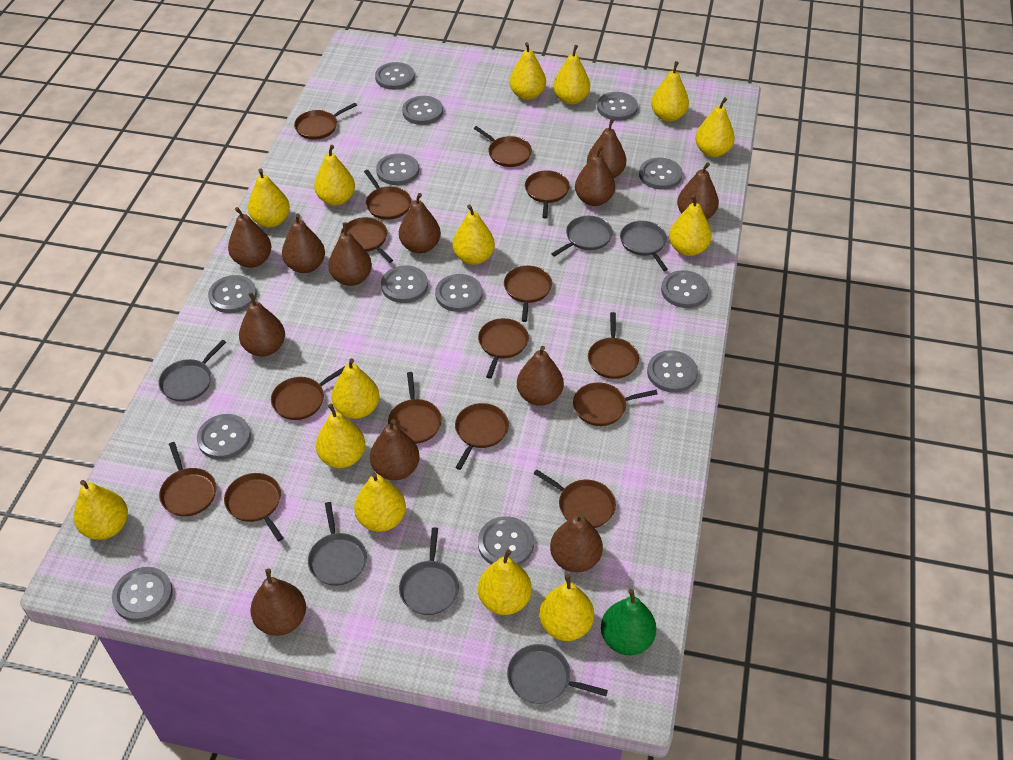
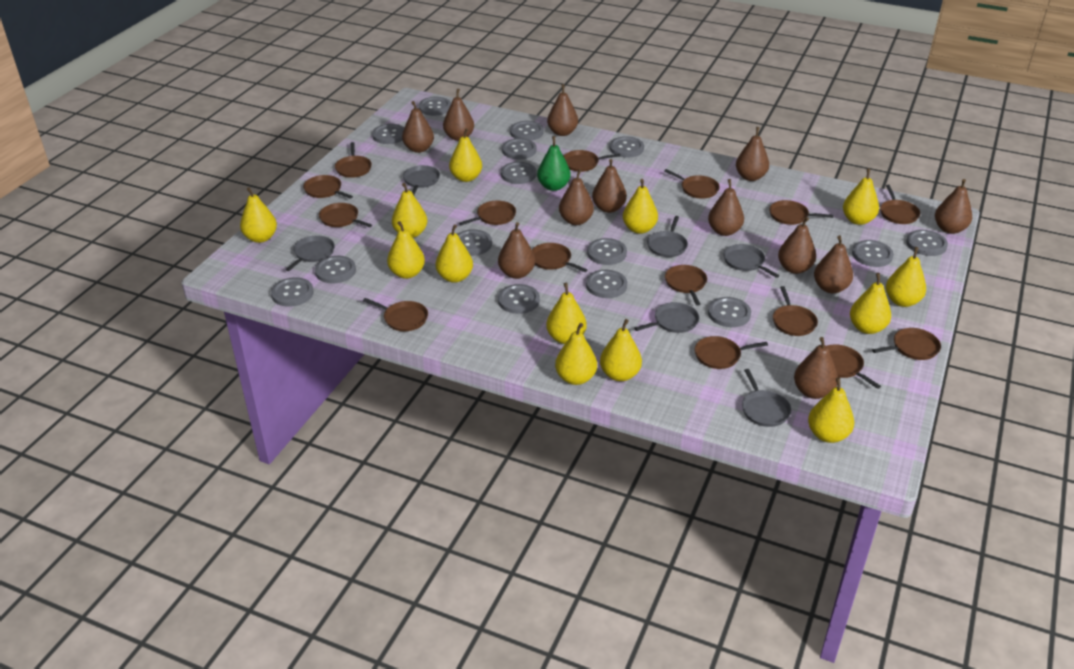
grey button: [112,567,173,622] [197,414,251,460] [208,275,257,313] [375,62,415,90] [376,153,419,185] [381,265,428,303] [402,96,443,125] [435,274,483,312] [478,516,534,565] [597,92,638,121] [639,158,683,190] [647,350,698,393] [661,270,709,308] = 13 -> [271,277,314,307] [315,256,356,283] [372,124,404,144] [419,97,451,116] [457,229,492,256] [498,284,540,314] [501,162,537,184] [502,138,537,160] [510,121,544,141] [586,270,627,298] [587,238,627,265] [610,137,644,158] [708,297,751,327] [852,240,894,267] [906,230,948,256] = 15
yellow pear: [74,480,128,540] [248,168,290,227] [314,145,355,206] [316,404,365,468] [332,358,379,419] [354,472,406,532] [453,205,495,265] [478,550,532,615] [509,42,546,100] [539,574,594,641] [553,45,590,105] [651,61,689,122] [669,195,711,256] [695,98,735,157] = 14 -> [240,187,277,243] [387,221,425,279] [392,183,427,238] [436,224,473,283] [449,128,482,182] [546,283,587,344] [555,323,597,385] [600,319,642,381] [623,179,658,234] [808,377,854,443] [843,168,879,225] [850,273,891,334] [886,247,926,307] = 13

